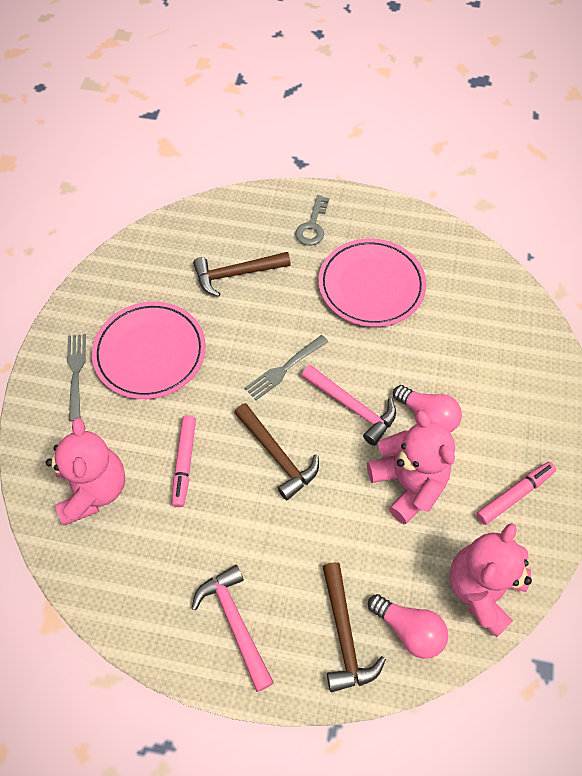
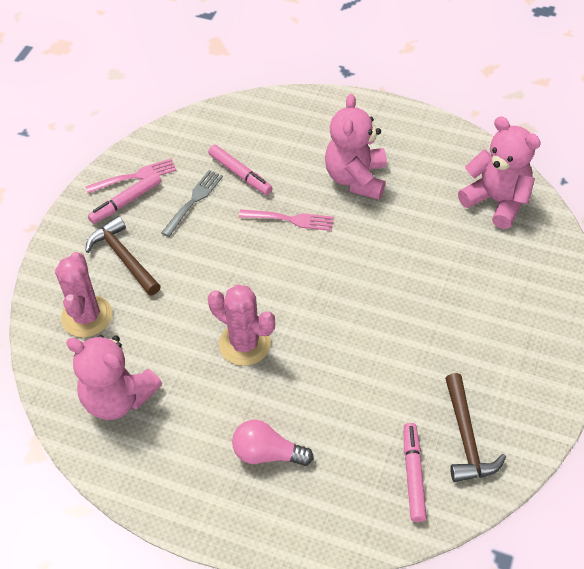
brown hammer: [193,252,291,297] [234,403,319,500] [322,562,386,692] = 3 -> [85,216,161,296] [445,373,506,482] = 2
grey fork: [67,334,86,421] [245,335,328,400] = 2 -> [161,170,223,237] = 1
grey key: [295,195,329,245] = 1 -> none = 0
pink cactus: none = 0 -> [55,252,112,337] [208,284,275,366] = 2
pink fork: none = 0 -> [85,158,177,193] [239,209,334,231] = 2
pink hammer: [191,565,274,692] [301,365,396,446] = 2 -> none = 0
pink light bulb: [368,594,448,659] [393,385,462,432] = 2 -> [232,420,314,466] = 1
pink marker: [172,415,196,507] [476,462,556,525] = 2 -> [88,172,161,224] [208,145,272,195] [404,423,427,522] = 3
pink plate: [92,301,206,399] [319,238,426,327] = 2 -> none = 0

